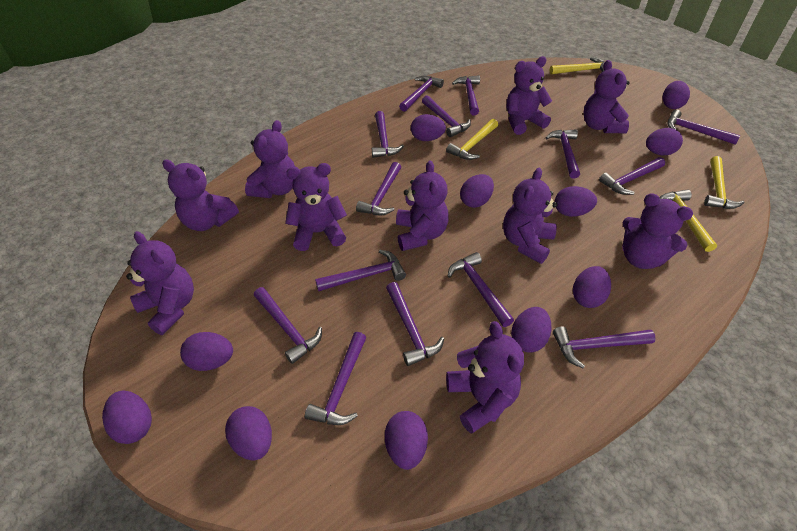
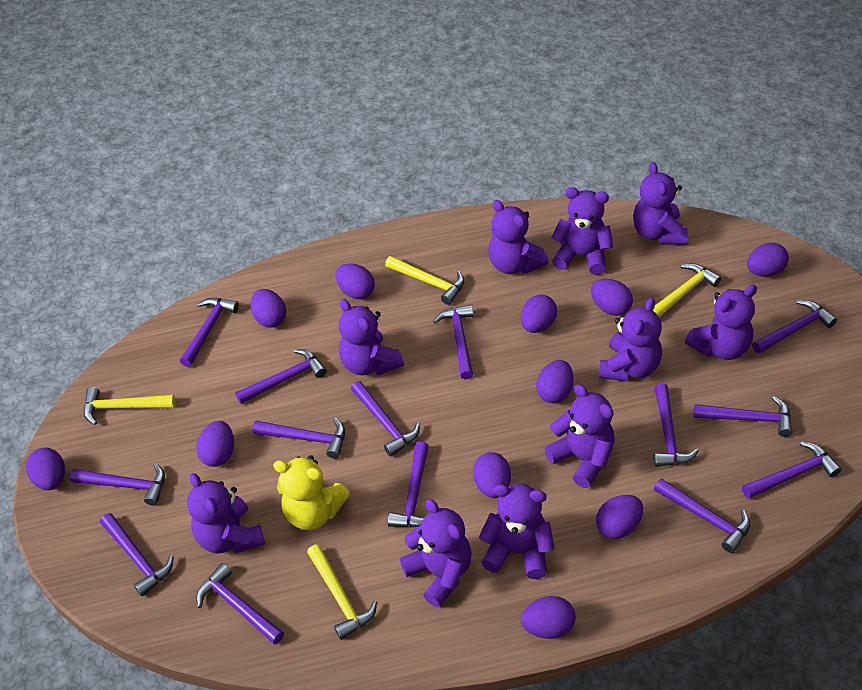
yellow teddy bear: none = 0 -> [273,455,350,530] = 1

